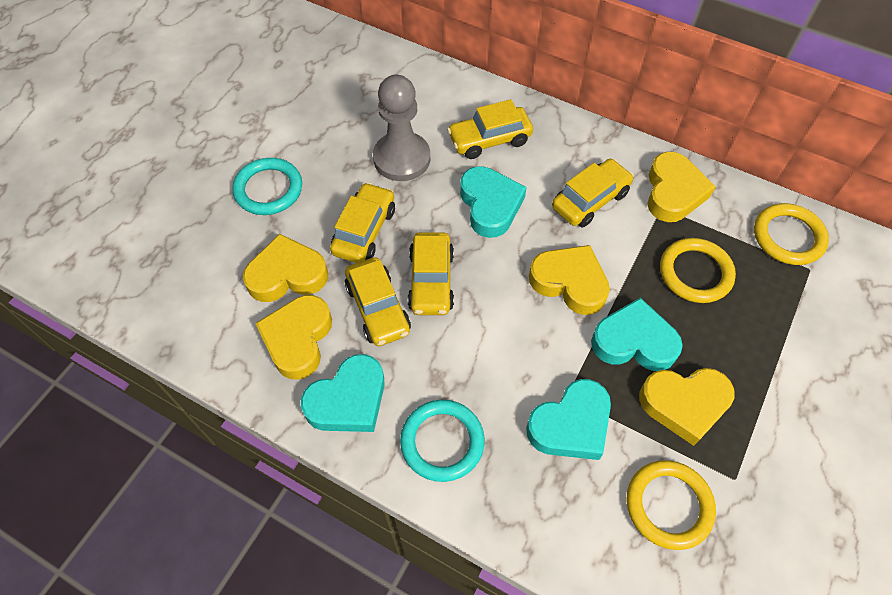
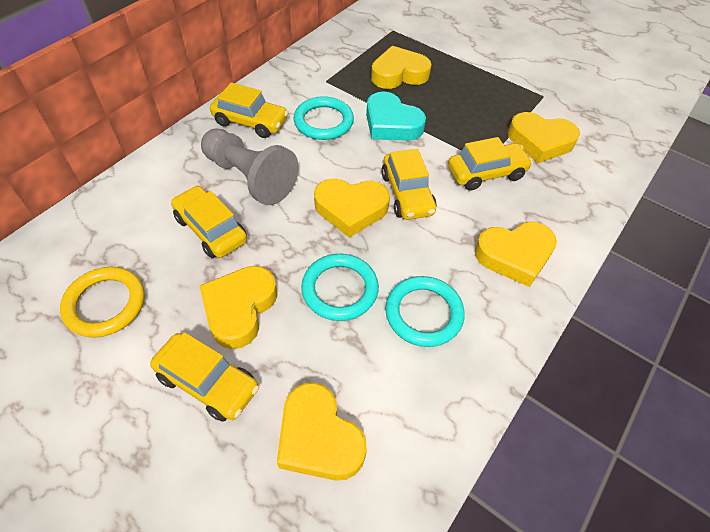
turquoise heart: [301,354,385,432] [460,166,527,238] [526,379,611,460] [591,298,683,371] = 4 -> [366,91,426,141] = 1
turquoise ring: [232,158,302,215] [400,400,485,482] = 2 -> [293,96,354,140] [301,254,379,321] [385,276,465,347] = 3
yellow heart: [243,234,328,302] [255,295,332,379] [529,245,610,315] [639,368,735,446] [647,152,716,222] = 5 -> [200,266,277,349] [277,382,367,481] [314,178,390,238] [371,46,431,89] [475,222,557,287] [508,112,580,163] = 6
yellow ring: [627,460,716,550] [660,238,736,303] [754,203,829,265] = 3 -> [60,267,145,338] = 1

